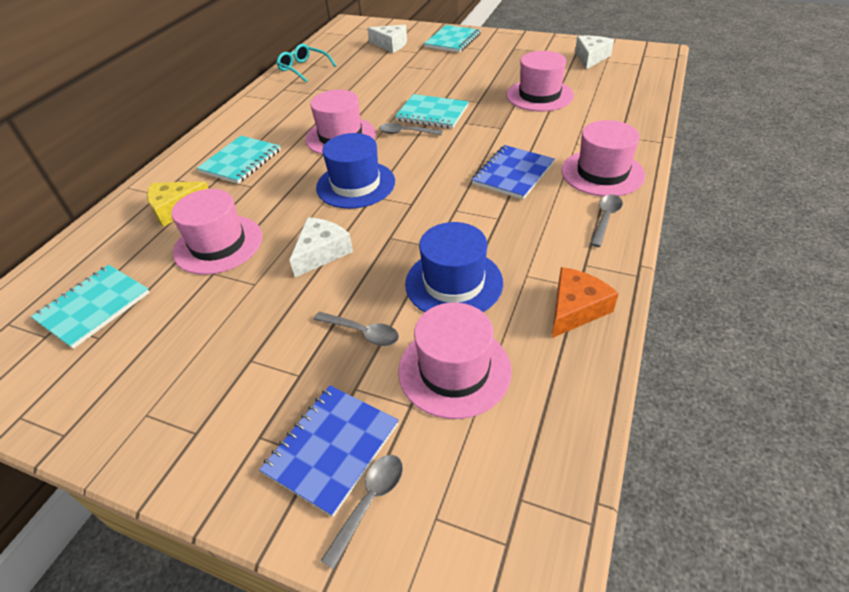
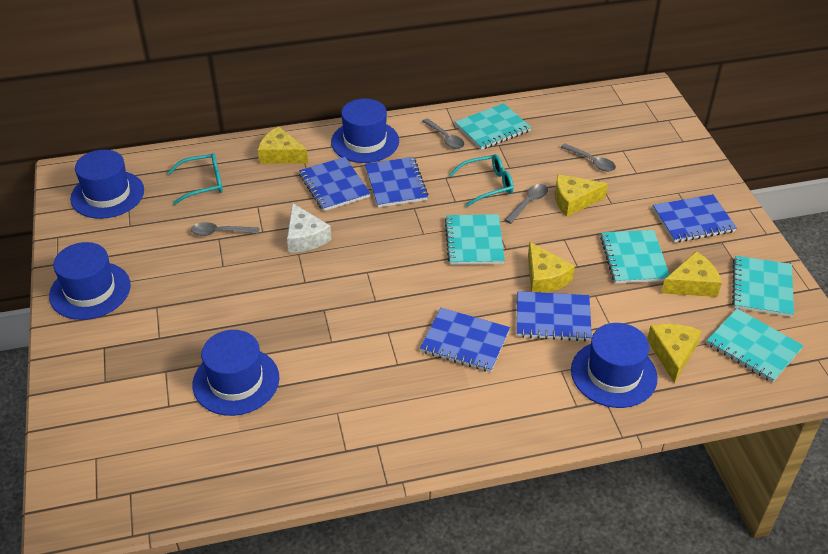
blue hat: [316,133,395,209] [405,222,503,312] = 2 -> [49,242,131,320] [70,150,144,219] [193,330,279,416] [331,99,399,163] [571,323,658,408] = 5
blue notebook: [259,385,399,517] [472,145,555,200] = 2 -> [299,157,371,211] [365,157,428,208] [420,308,510,372] [517,291,592,342] [653,194,737,243] = 5
orange cheese: [552,267,619,338] = 1 -> none = 0
pink hat: [171,189,262,275] [305,90,376,155] [398,302,512,419] [507,51,574,112] [562,120,645,197] = 5 -> none = 0
turquoise glasses: [276,44,336,82] = 1 -> [168,153,223,205] [449,154,514,207] = 2
turquoise notebook: [31,265,150,349] [197,136,281,184] [395,94,469,129] [424,25,481,53] = 4 -> [444,214,505,265] [455,103,531,150] [600,230,670,284] [706,308,804,383] [732,256,794,317] = 5
white cheese: [289,217,353,277] [367,25,407,53] [575,36,614,70] = 3 -> [287,203,331,253] = 1
yellow cheese: [147,182,209,227] = 1 -> [258,126,308,164] [528,241,575,293] [555,174,608,217] [647,324,702,383] [661,251,722,297] = 5

